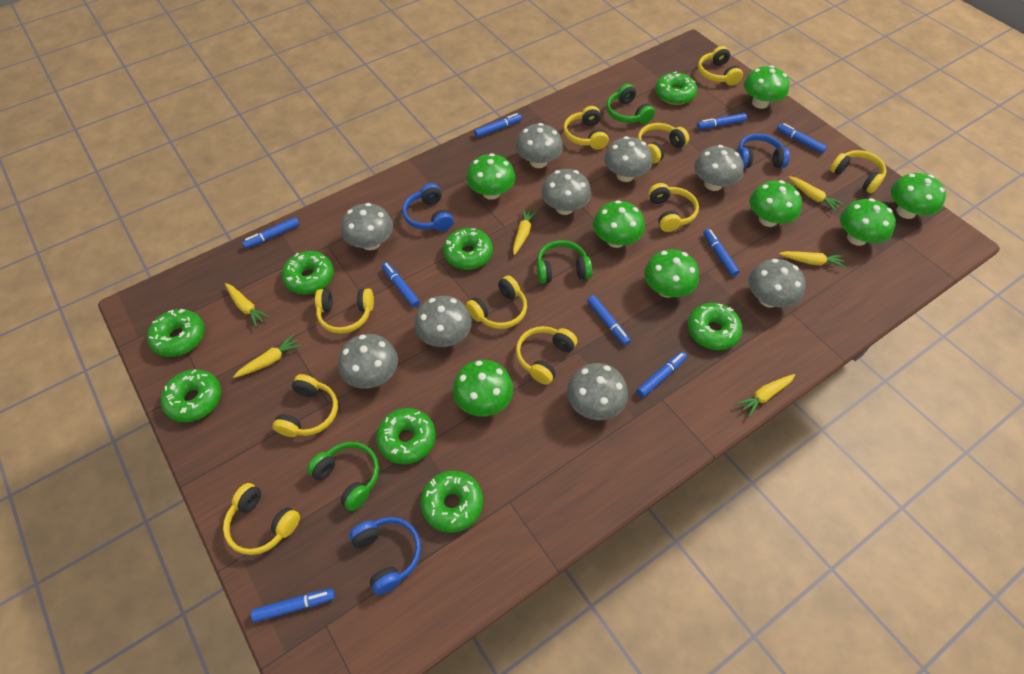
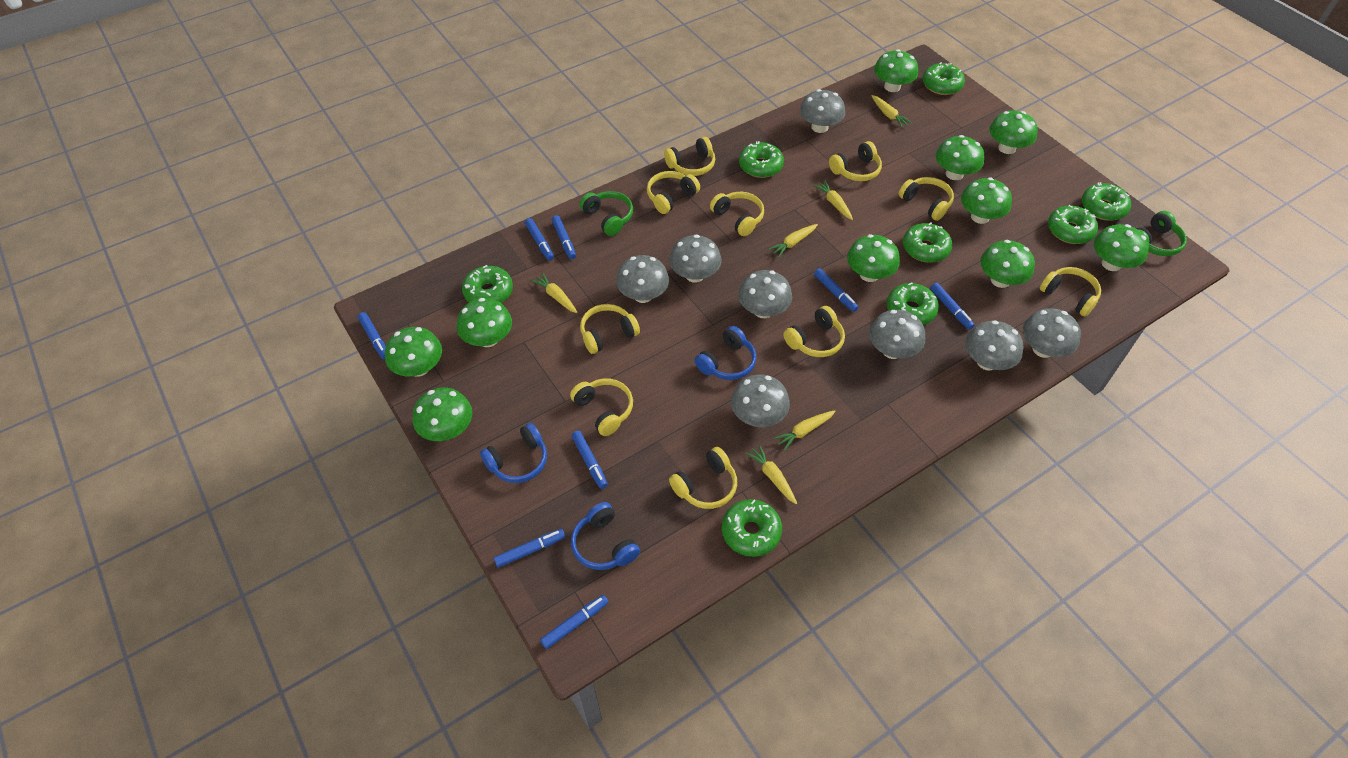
blue marker: [242,217,300,249] [251,588,335,622] [382,262,420,307] [474,113,522,138] [587,295,631,345] [637,352,687,397] [697,113,747,129] [703,229,740,277] [777,123,827,154] = 9 -> [358,312,386,359] [494,529,565,568] [525,218,554,261] [540,595,608,649] [552,215,576,259] [572,431,608,489] [814,268,859,312] [931,283,975,330] = 8
green headphones: [307,442,379,511] [537,240,592,284] [606,84,655,124] = 3 -> [579,191,633,236] [1136,211,1187,256] = 2
green mushroom: [453,360,513,416] [466,153,515,200] [593,200,645,248] [644,249,699,298] [744,65,789,109] [750,180,802,227] [840,198,896,246] [891,173,946,219] = 8 -> [385,327,442,377] [412,388,472,441] [457,298,512,347] [847,234,900,282] [874,49,918,92] [936,135,984,180] [961,177,1012,224] [980,240,1035,288] [989,111,1038,154] [1094,224,1149,271] = 10
grey mushroom: [338,334,398,389] [341,203,393,250] [414,296,472,347] [516,123,563,168] [541,169,591,215] [567,363,628,420] [604,136,653,182] [694,145,744,191] [748,259,806,308] = 9 -> [616,255,669,303] [669,235,721,283] [731,374,790,427] [738,270,792,318] [800,89,845,133] [869,310,925,359] [966,320,1024,370] [1023,308,1081,358] = 8

